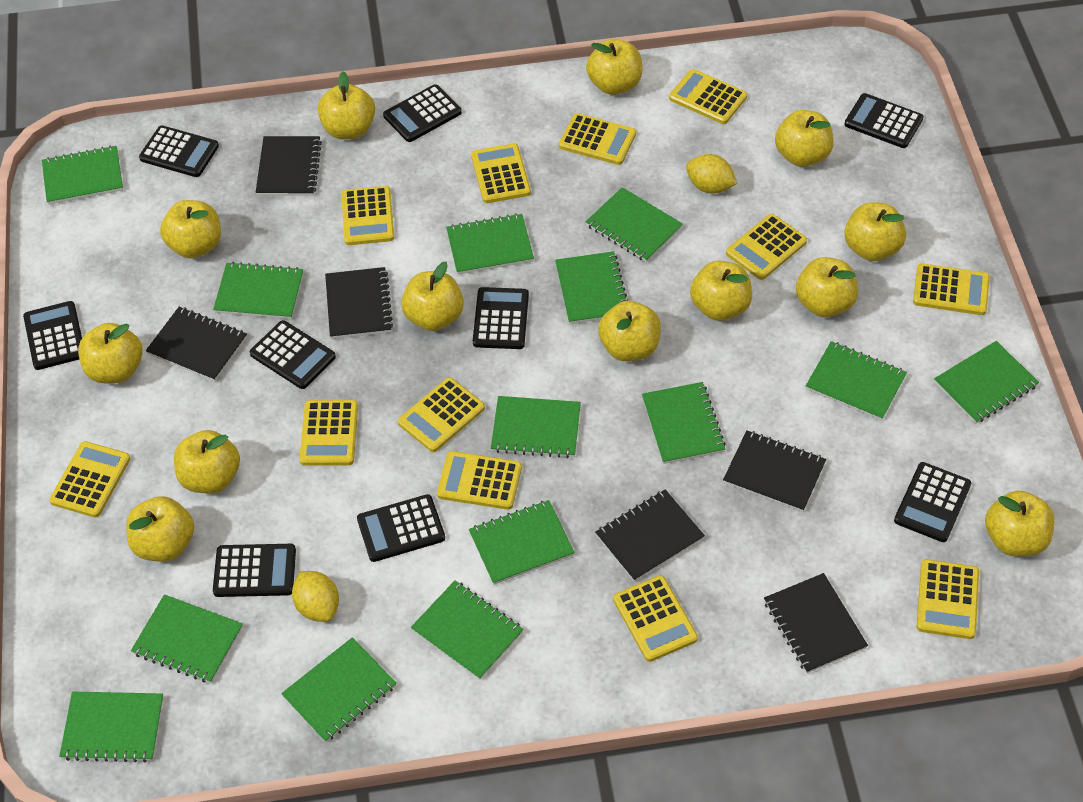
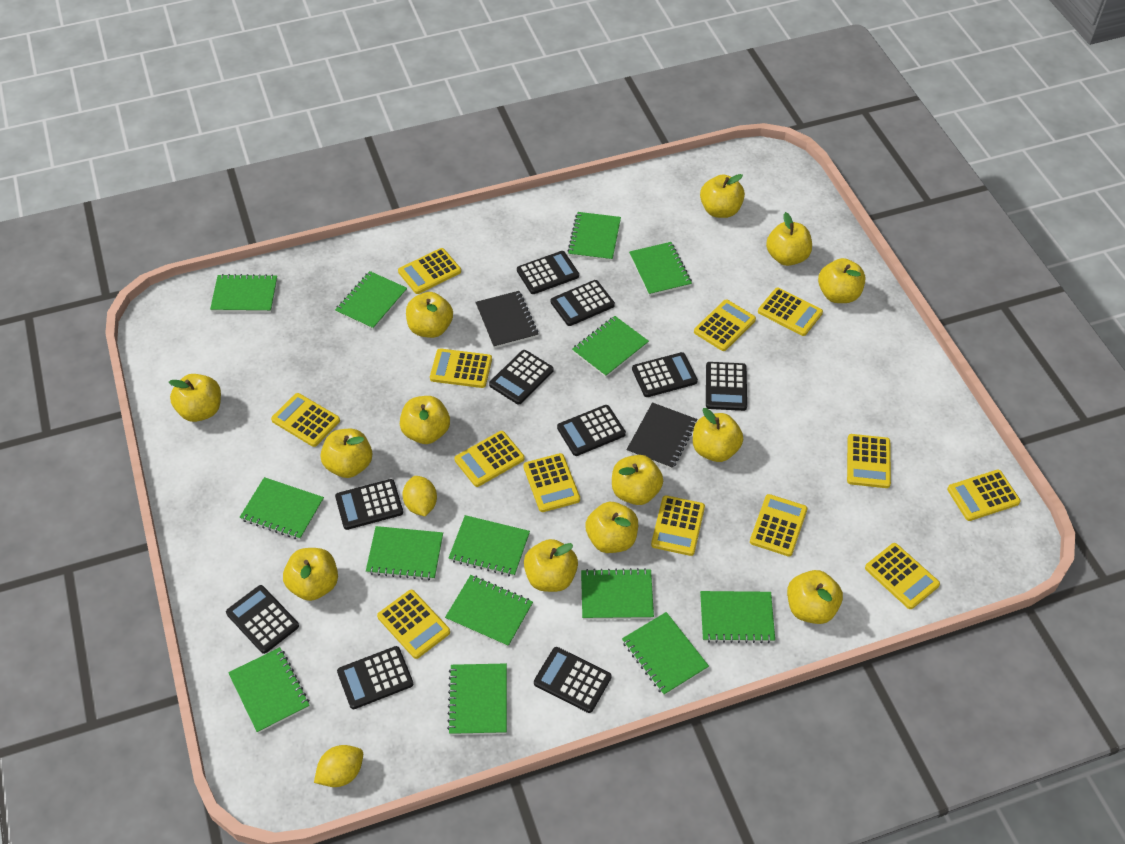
black calculator: [23,301,82,370] [139,126,219,177] [213,544,296,597] [250,320,336,389] [357,494,445,562] [383,84,462,142] [473,287,529,349] [844,93,924,148] [894,462,971,542] = 9 -> [226,585,299,654] [335,479,403,530] [337,646,413,709] [489,350,554,404] [517,251,579,294] [534,647,611,713] [551,280,615,326] [557,405,626,456] [632,352,698,397] [706,362,747,411] = 10
black notebook: [146,307,247,381] [256,136,322,196] [325,267,393,339] [595,490,705,582] [723,431,826,512] [764,573,868,673] = 6 -> [475,291,538,348] [626,402,697,469] = 2
yellow calculator: [49,441,130,518] [299,400,358,466] [341,186,394,245] [398,377,485,452] [437,451,522,510] [471,143,531,203] [559,113,636,165] [613,575,698,662] [669,69,747,124] [726,214,807,280] [913,263,990,315] [917,559,979,639] = 12 -> [271,393,340,447] [377,590,450,659] [398,248,461,294] [430,348,492,388] [454,431,525,487] [523,453,580,512] [651,495,705,556] [694,299,756,351] [750,494,808,556] [758,287,823,336] [847,434,891,488] [865,543,940,609] [947,470,1021,521] = 13

